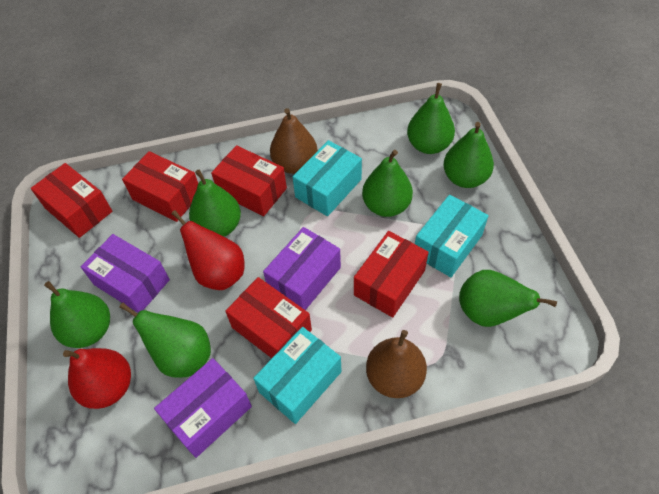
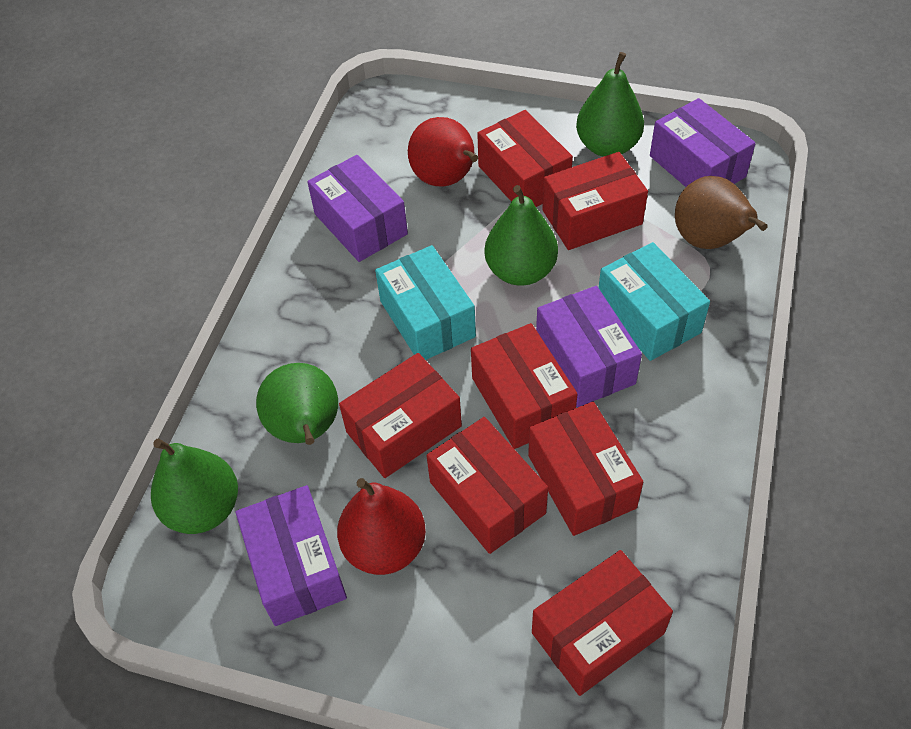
brown pear: [270,108,318,174] [366,330,427,398] = 2 -> [675,176,768,249] = 1
green pear: [44,281,110,348] [119,303,211,378] [189,170,241,237] [362,150,413,217] [407,83,455,154] [443,122,494,188] [459,270,557,327] = 7 -> [151,439,238,534] [256,363,338,445] [485,185,558,285] [576,52,644,157] = 4
purple box: [81,234,170,313] [154,358,252,458] [263,227,341,310] = 3 -> [236,485,347,626] [307,155,408,262] [536,286,642,407] [650,98,756,187] = 4
red box: [31,163,112,238] [122,151,198,222] [211,145,287,216] [225,277,312,358] [354,231,429,318] = 5 -> [339,353,462,478] [426,417,548,554] [471,323,578,449] [477,110,573,207] [528,402,643,536] [532,550,673,696] [542,152,648,250] = 7
turquoise box: [253,327,342,424] [293,140,362,216] [415,195,489,277] = 3 -> [375,245,476,360] [598,242,710,361] = 2

